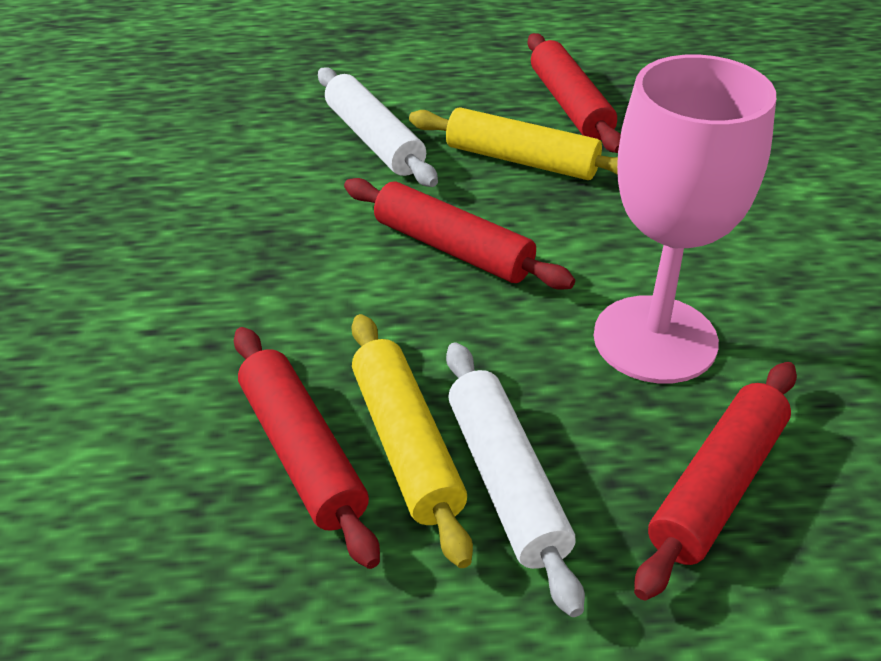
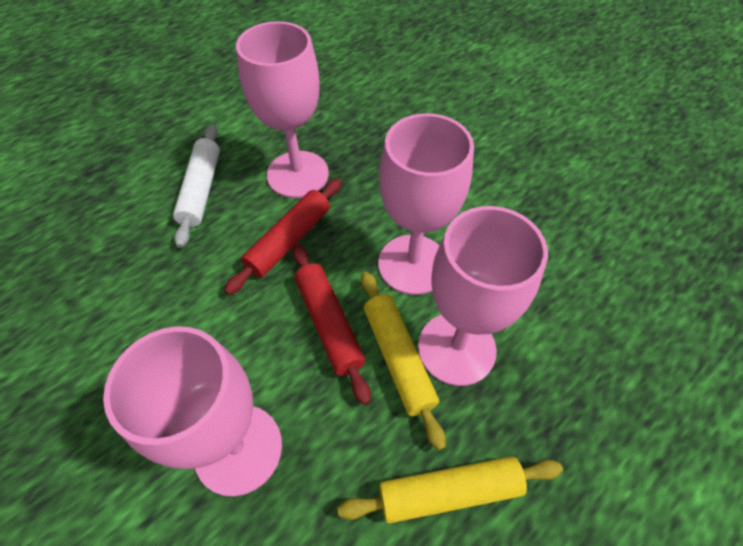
pink goblet: [594,54,776,384] = 1 -> [103,326,282,497] [236,21,329,198] [378,114,474,295] [418,206,548,386] = 4
red rolling pin: [234,327,380,569] [344,178,575,290] [527,33,621,153] [634,362,797,600] = 4 -> [224,179,342,295] [292,244,371,405] = 2
white rolling pin: [318,68,438,187] [446,342,585,617] = 2 -> [173,125,220,248] = 1

